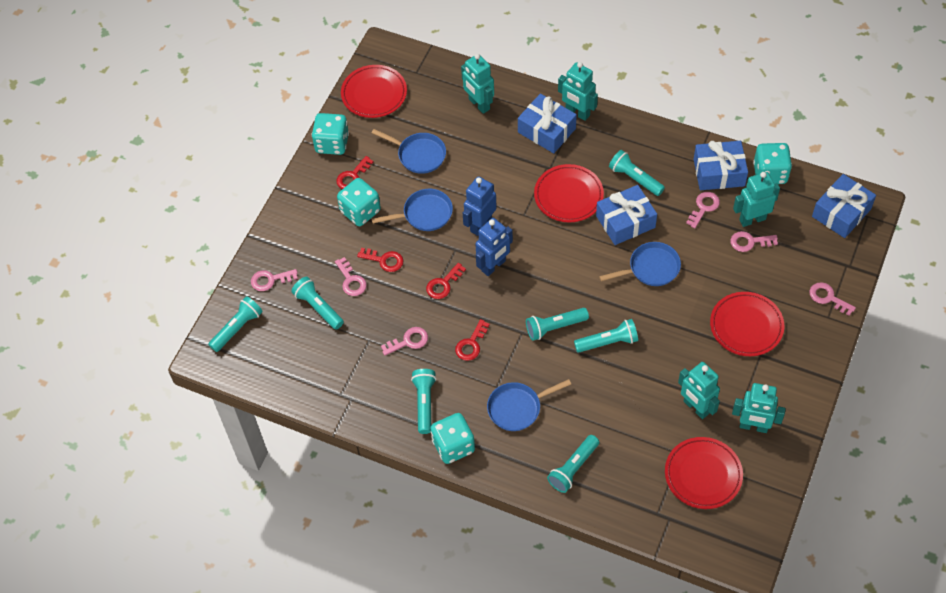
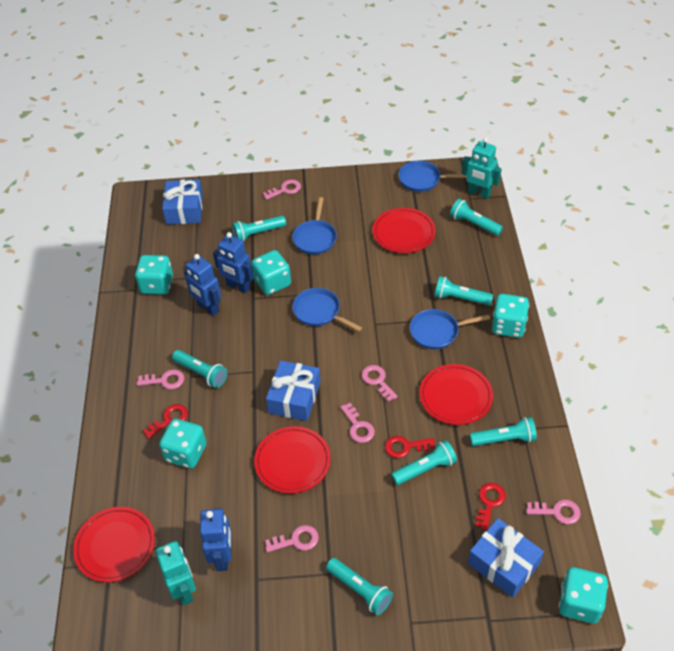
blue gift: [518,94,577,153] [596,185,657,245] [694,141,748,190] [812,174,876,238] = 4 -> [162,179,203,225] [266,361,321,421] [468,518,544,598] = 3
blue robot: [463,176,497,236] [476,218,513,276] = 2 -> [184,254,221,316] [200,508,232,571] [213,232,254,293] = 3
red key: [336,156,374,189] [357,248,404,272] [426,263,466,299] [455,319,490,361] = 4 -> [143,404,188,439] [385,436,435,458] [475,483,506,530] = 3
turquoise dice: [312,113,349,155] [337,178,381,226] [430,413,475,464] [753,143,792,184] = 4 -> [135,255,173,295] [159,419,206,468] [251,250,291,295] [492,294,529,338] [559,567,608,624] = 5
turquoise robot: [461,54,494,114] [558,62,598,121] [678,362,720,419] [732,383,786,433] [733,172,780,227] = 5 -> [156,541,196,606] [462,137,501,199] = 2

